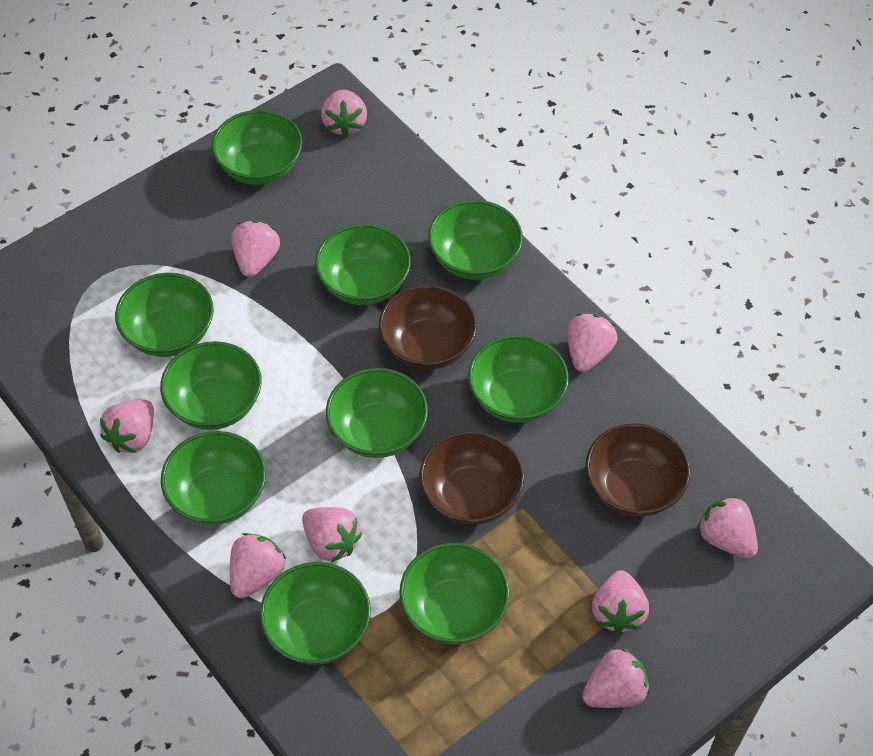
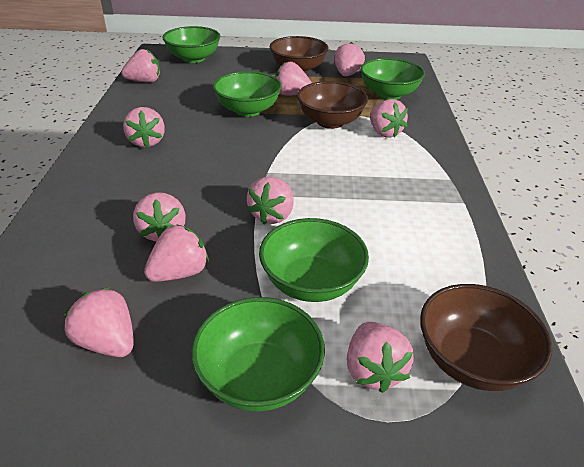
green bowl: [115,273,214,357] [160,341,262,430] [161,431,266,525] [212,110,303,185] [260,562,371,665] [315,224,411,305] [326,368,428,458] [399,543,509,644] [428,200,523,280] [468,335,569,423] = 10 -> [162,26,220,63] [191,297,325,411] [213,71,282,117] [259,218,369,302] [360,58,425,100] = 5
pink strawberry: [100,400,154,453] [230,533,286,598] [231,220,280,277] [302,507,362,563] [321,90,367,137] [567,313,617,372] [582,647,650,708] [592,570,649,634] [697,496,758,558] = 9 -> [63,287,134,357] [121,49,160,83] [123,107,165,148] [133,192,186,242] [144,224,209,282] [247,177,294,225] [275,62,312,95] [334,42,365,76] [347,322,414,393] [370,99,408,138] = 10

